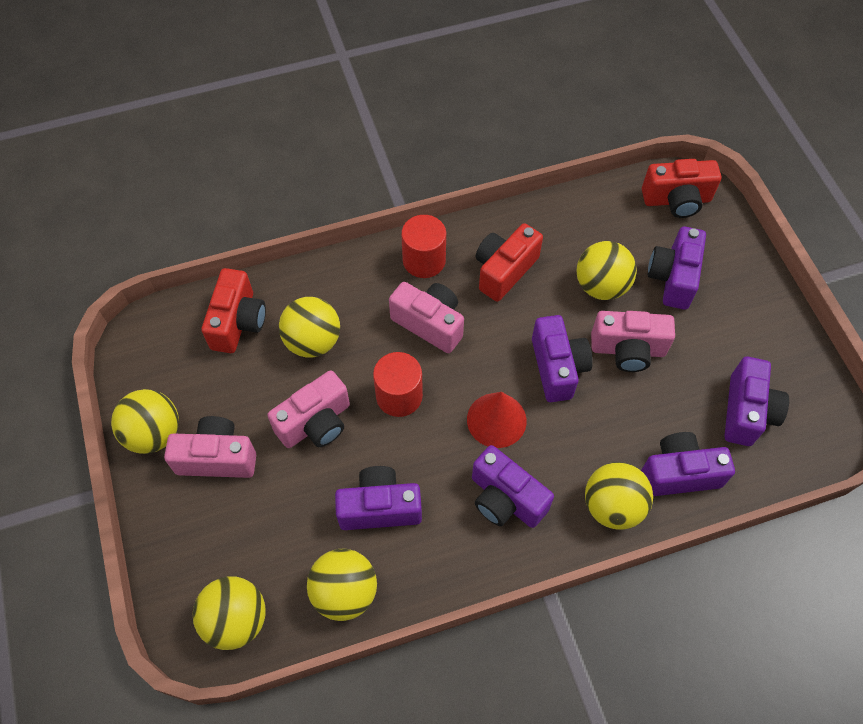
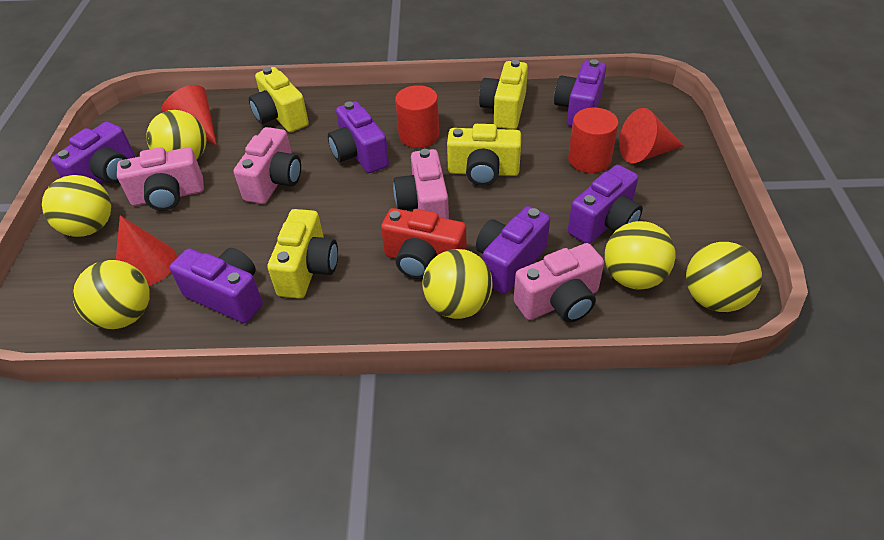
red camera: [201,268,266,353] [476,223,543,302] [642,159,721,218] = 3 -> [381,208,466,279] = 1
red cone: [467,392,527,448] = 1 -> [116,215,177,286] [161,85,217,145] [619,108,684,163] = 3
yellow camera: none = 0 -> [249,67,309,132] [267,209,338,299] [447,124,521,186] [479,60,528,129] = 4

